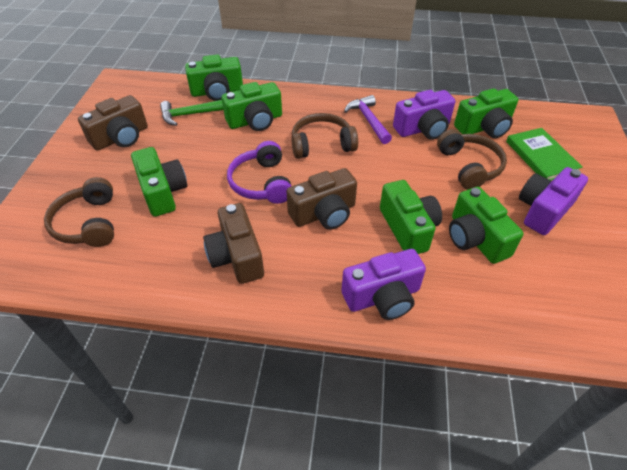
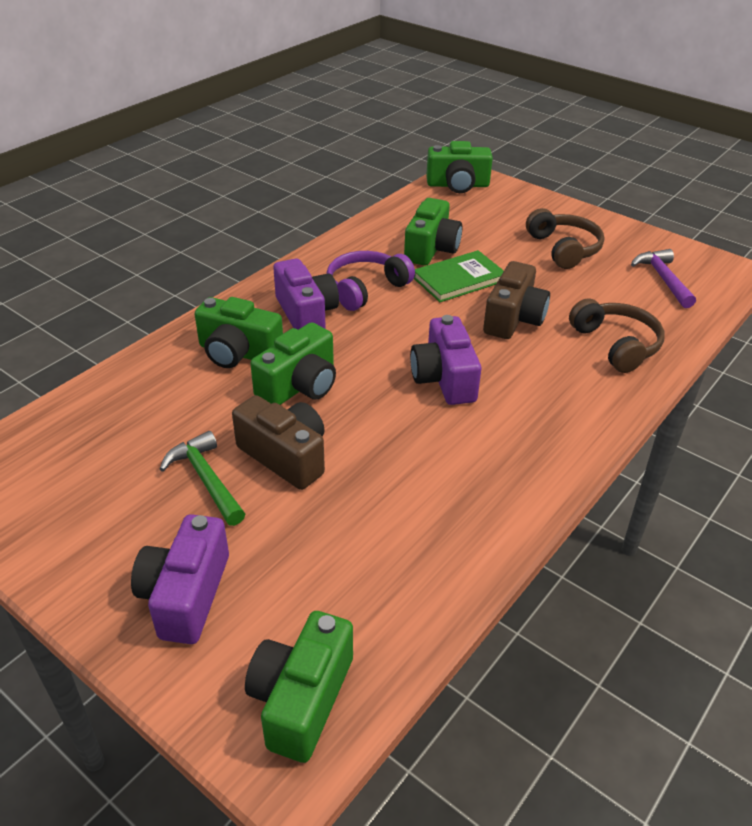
brown camera: [78,95,148,151] [203,203,264,284] [286,168,357,230] = 3 -> [232,395,325,490] [483,261,550,339] = 2
brown headphones: [44,177,114,247] [291,113,358,159] [437,129,507,190] = 3 -> [526,208,604,269] [569,298,665,373] = 2
green camera: [131,147,187,217] [185,55,243,101] [222,82,282,131] [380,180,442,254] [449,187,524,264] [454,88,518,138] = 6 -> [195,297,283,368] [245,611,353,763] [250,322,336,405] [404,198,462,266] [426,141,493,193] = 5

